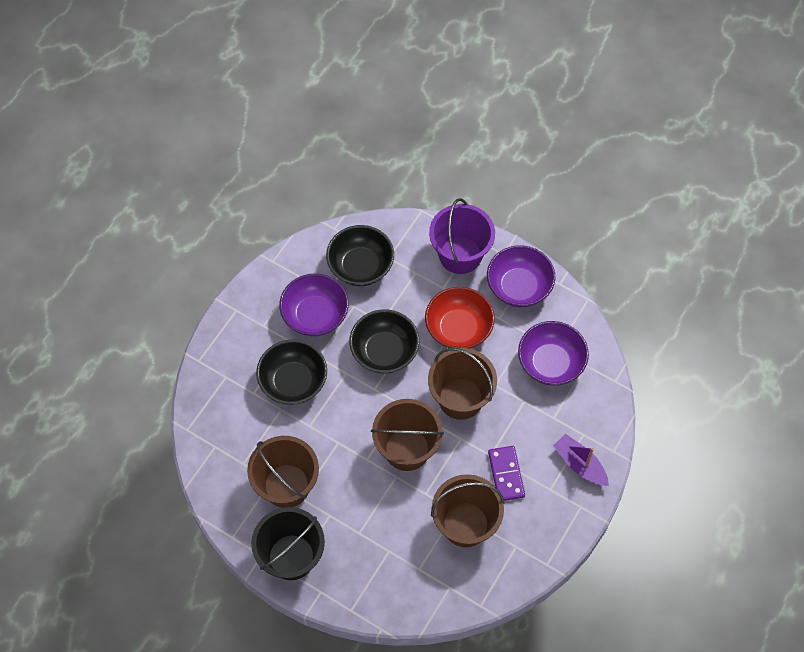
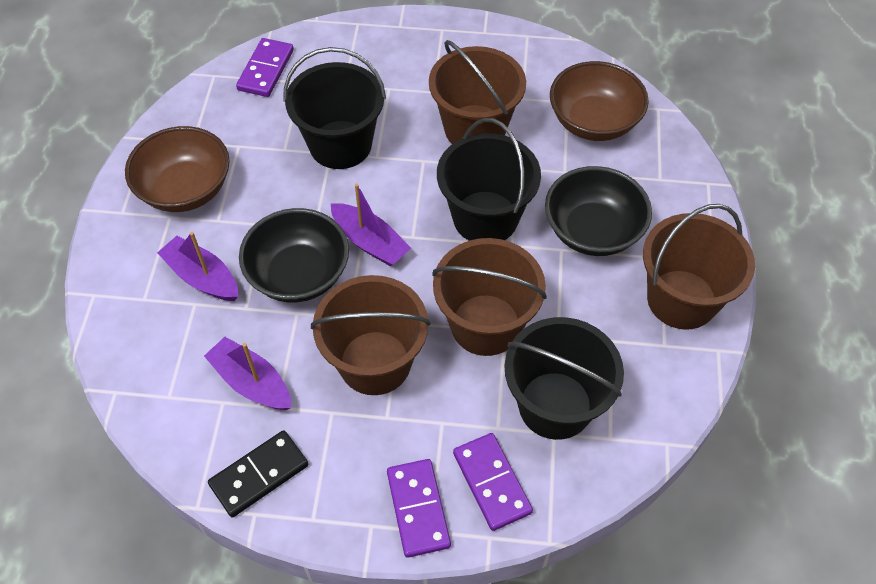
black bowl: [256,339,327,405] [326,225,394,286] [349,310,419,373] = 3 -> [239,208,349,302] [545,166,652,256] = 2
black bucket: [251,507,325,580] = 1 -> [283,47,386,169] [437,118,541,241] [504,317,624,440] = 3
black domino: none = 0 -> [208,430,308,517] = 1
brown bowl: none = 0 -> [125,126,230,212] [550,61,649,141] = 2
purple boat: [553,434,609,486] = 1 -> [157,232,238,301] [204,337,291,410] [331,183,411,266] = 3
purple bowl: [279,273,349,336] [487,245,555,307] [518,321,589,386] = 3 -> none = 0
purple bucket: [429,198,495,274] = 1 -> none = 0
purple domino: [488,446,525,501] = 1 -> [236,38,294,97] [387,459,451,558] [453,433,533,531] = 3
red bowl: [425,287,495,349] = 1 -> none = 0

